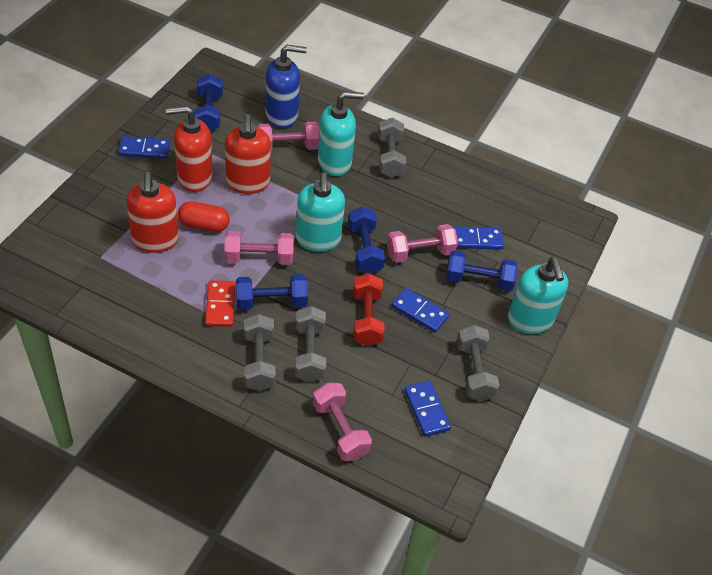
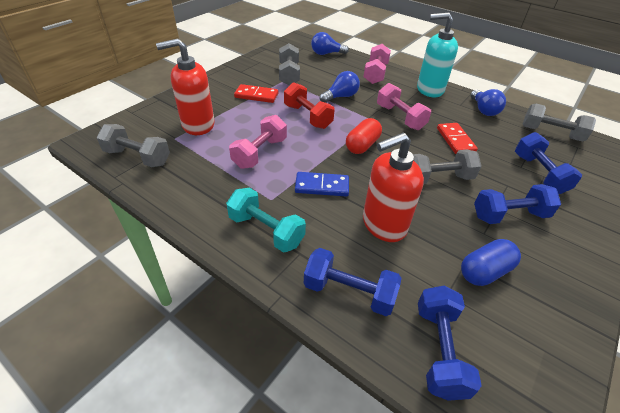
blue capsule: none = 0 -> [461,239,521,286] = 1
blue domino: [118,136,170,159] [392,288,450,333] [404,381,451,437] [453,226,504,250] = 4 -> [295,172,349,197] = 1
blue light bulb: none = 0 -> [311,32,349,55] [320,71,360,103] [471,89,506,116] = 3
blue soap dispenser: [265,45,307,129] = 1 -> none = 0
pink dumbbell: [224,231,294,265] [257,122,320,150] [312,383,372,461] [387,224,458,263] = 4 -> [229,115,287,169] [364,44,391,84] [377,83,431,130] = 3
red domino: [205,280,236,327] = 1 -> [234,84,278,103] [437,123,478,154] = 2
red soap dispenser: [126,172,179,253] [166,106,213,192] [225,114,271,194] = 3 -> [156,38,215,135] [363,133,424,242] = 2
turquoise dumbbell: none = 0 -> [226,188,306,253] = 1
turquoise soap dispenser: [296,173,345,252] [318,91,364,176] [508,257,568,334] = 3 -> [417,13,458,97] = 1

